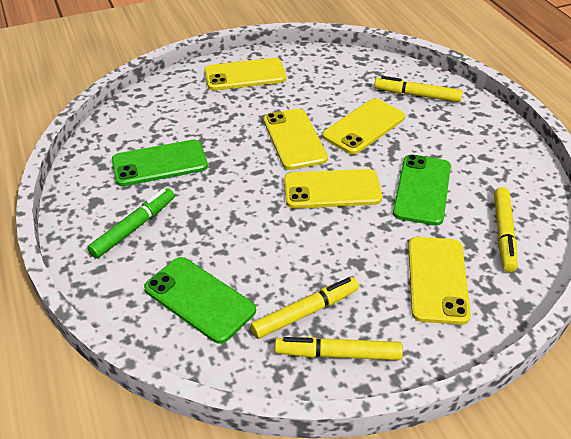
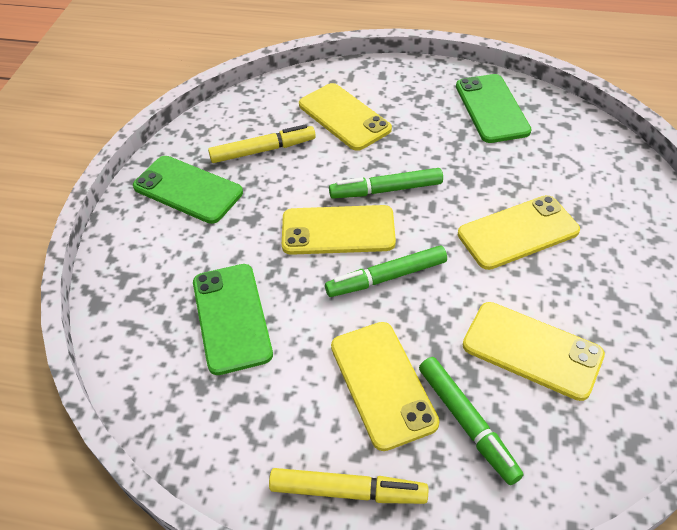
green marker: [87,188,175,258] = 1 -> [325,246,447,297] [329,168,443,199] [419,357,524,485] = 3
yellow marker: [250,277,359,339] [275,337,403,360] [374,76,463,102] [494,187,518,272] = 4 -> [208,124,316,163] [269,468,428,504] = 2

